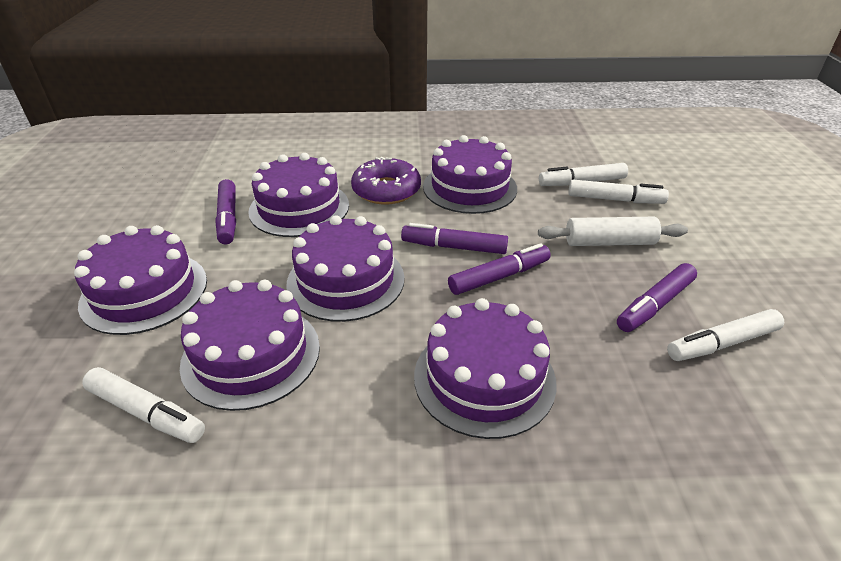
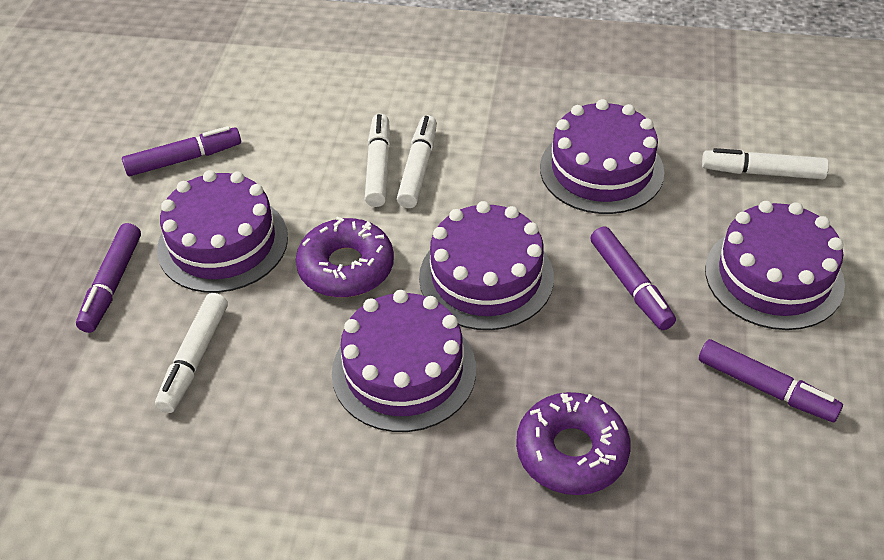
purple cake: [74,225,207,335] [180,280,320,411] [248,153,349,237] [286,215,404,322] [414,298,557,439] [423,135,517,214] = 6 -> [157,170,288,293] [332,290,476,432] [419,201,554,330] [540,99,664,214] [705,201,845,330] = 5
purple donut: [351,157,421,205] = 1 -> [296,216,394,297] [516,392,631,495] = 2
white rolling pin: [538,217,688,246] = 1 -> none = 0

